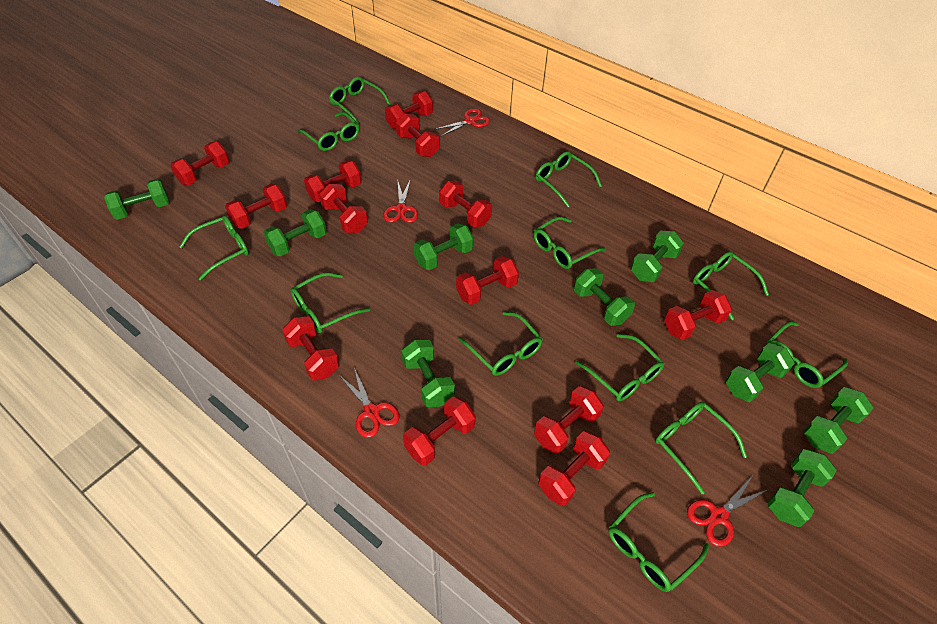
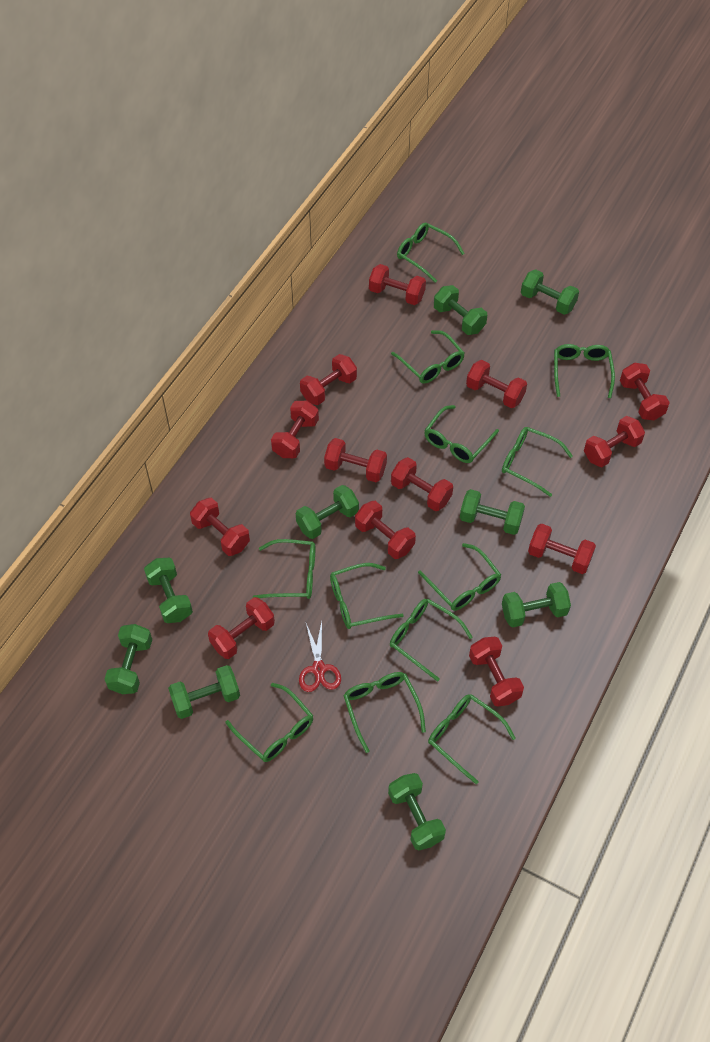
red scissors: [339,367,400,438] [383,179,418,223] [434,109,491,136] [687,477,769,547] = 4 -> [299,622,341,692] = 1

